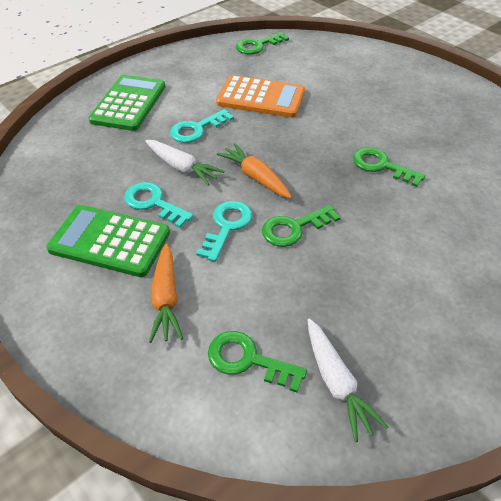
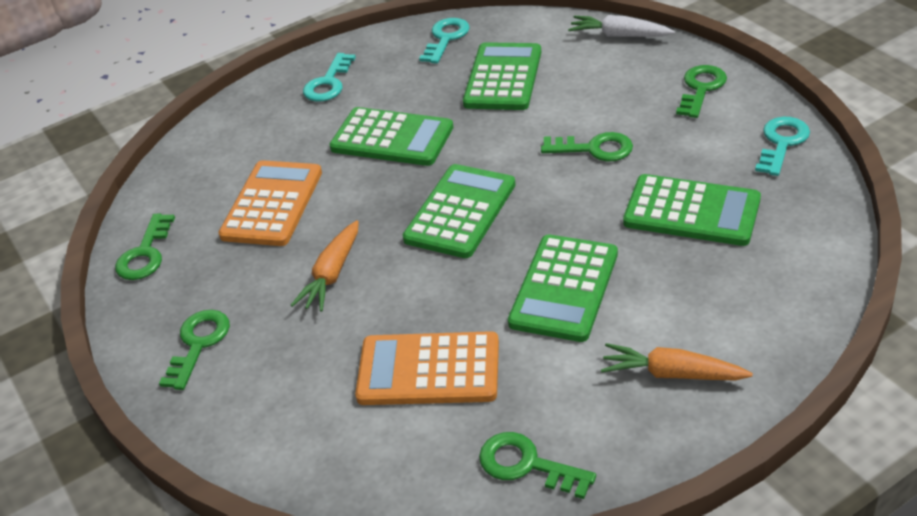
green calculator: [46,205,170,277] [88,75,165,131] = 2 -> [329,107,453,166] [403,164,516,258] [463,42,541,110] [508,234,618,342] [623,174,761,246] = 5
green key: [208,331,307,393] [236,32,289,54] [262,205,340,247] [353,147,426,187] = 4 -> [115,214,175,280] [159,310,230,390] [479,432,596,499] [541,132,633,161] [676,65,727,118] = 5
orange calculator: [216,75,305,118] = 1 -> [218,160,322,246] [355,331,499,405] = 2
white carrot: [145,140,224,186] [308,319,389,442] = 2 -> [568,15,675,37] = 1

